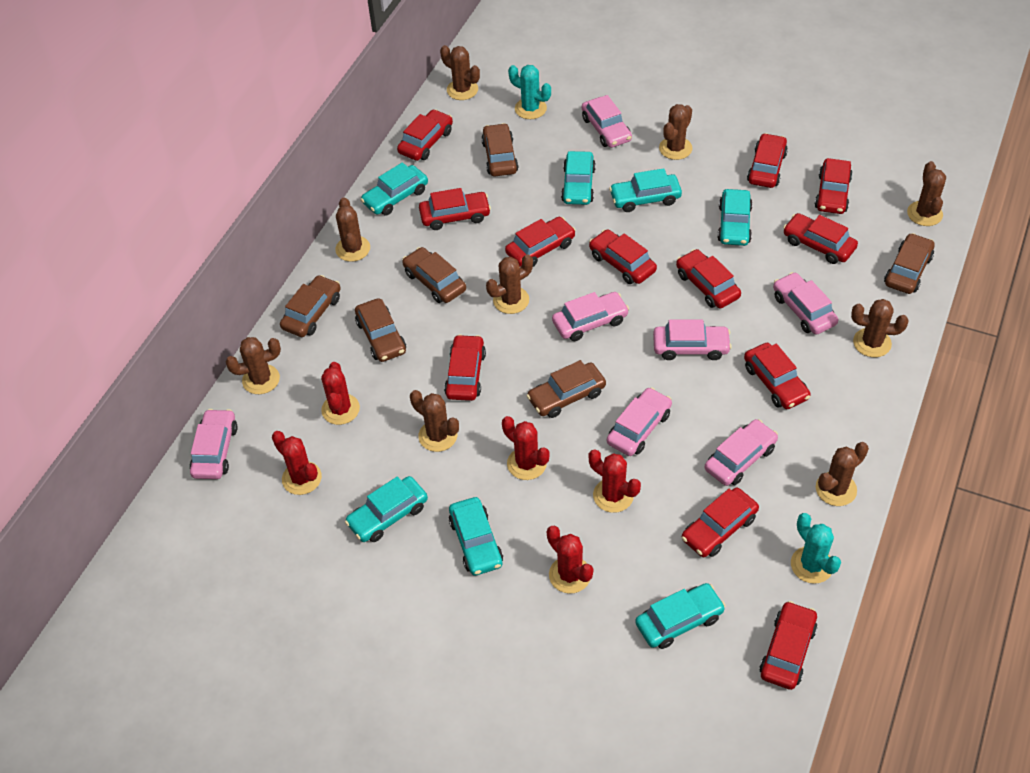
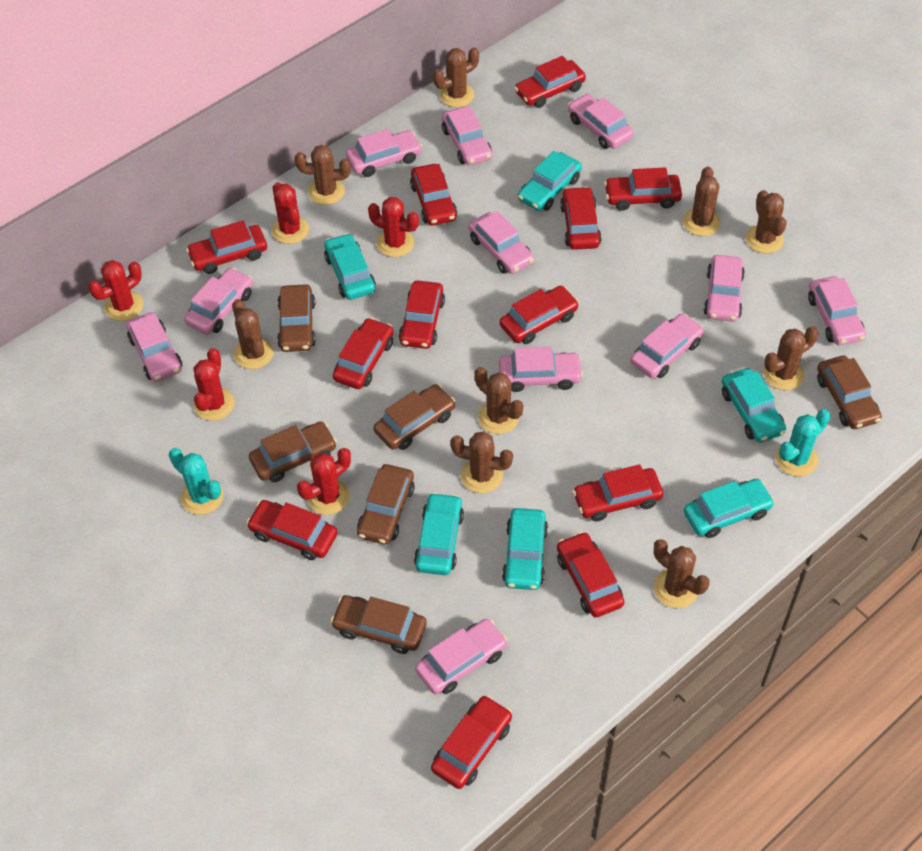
pink car: [190,409,238,479] [552,292,629,341] [582,95,632,148] [607,387,672,456] [653,320,732,360] [705,419,778,486] [773,272,838,335] = 7 -> [127,312,182,382] [184,268,253,334] [346,129,422,177] [415,619,508,694] [442,106,492,165] [468,211,534,274] [499,347,583,392] [568,94,634,149] [630,314,704,378] [704,255,745,322] [808,276,866,345] = 11
turquoise car: [345,476,428,542] [361,162,428,215] [449,497,503,576] [561,151,596,205] [609,168,682,212] [635,583,726,649] [717,189,753,246] = 7 -> [324,233,376,300] [414,492,464,575] [502,508,548,590] [518,151,582,211] [684,479,775,538] [722,368,787,443] = 6

